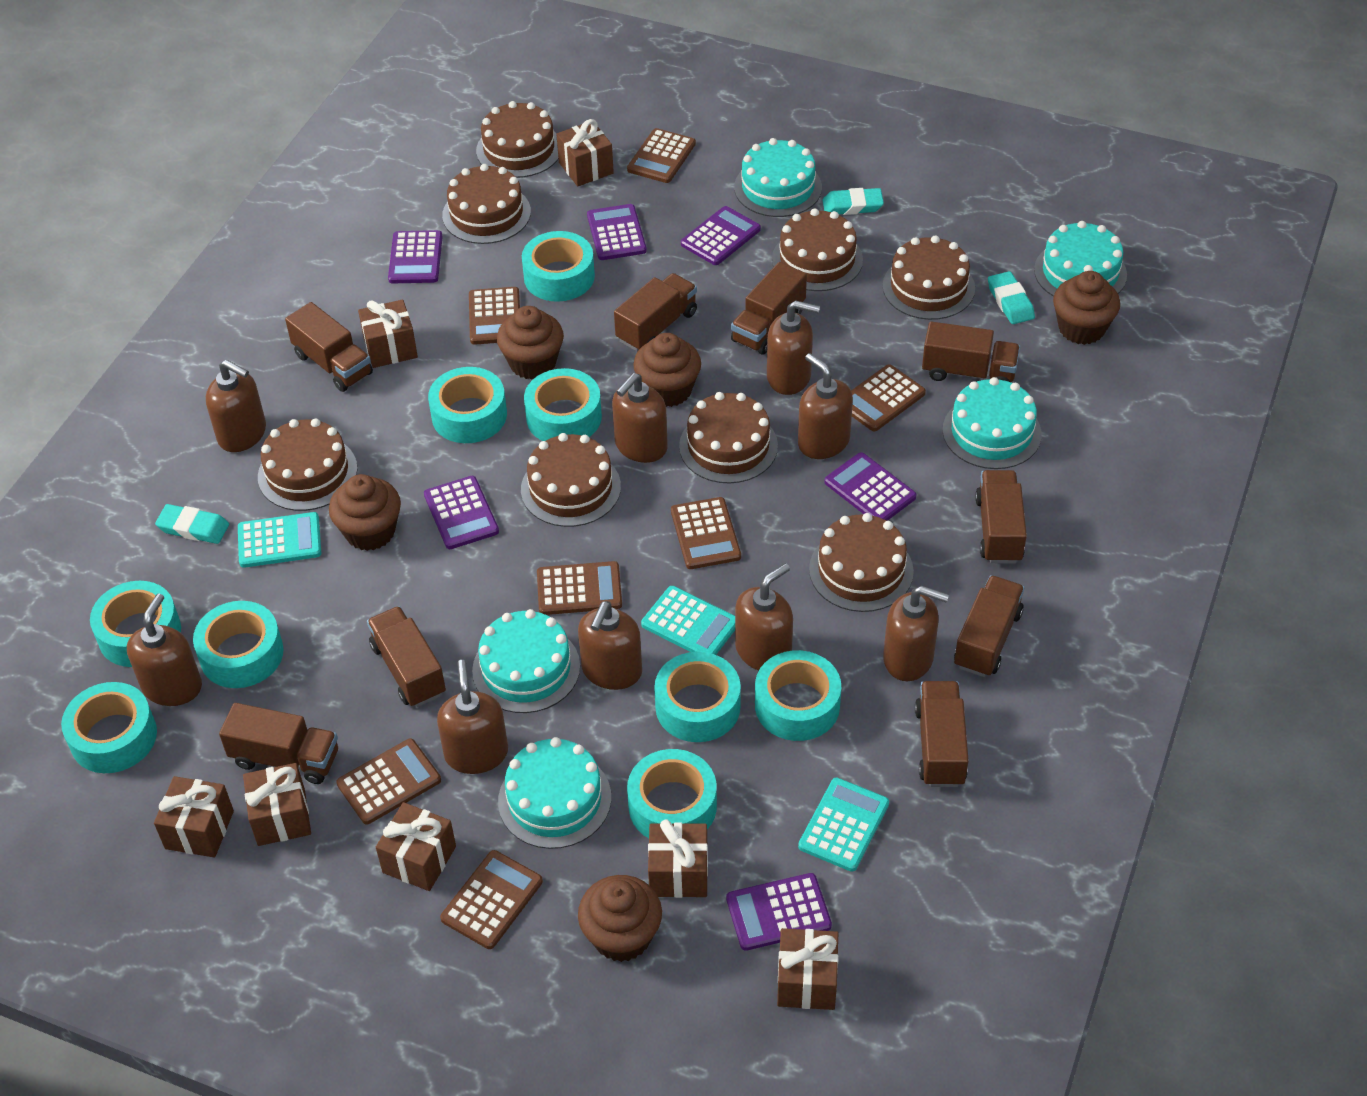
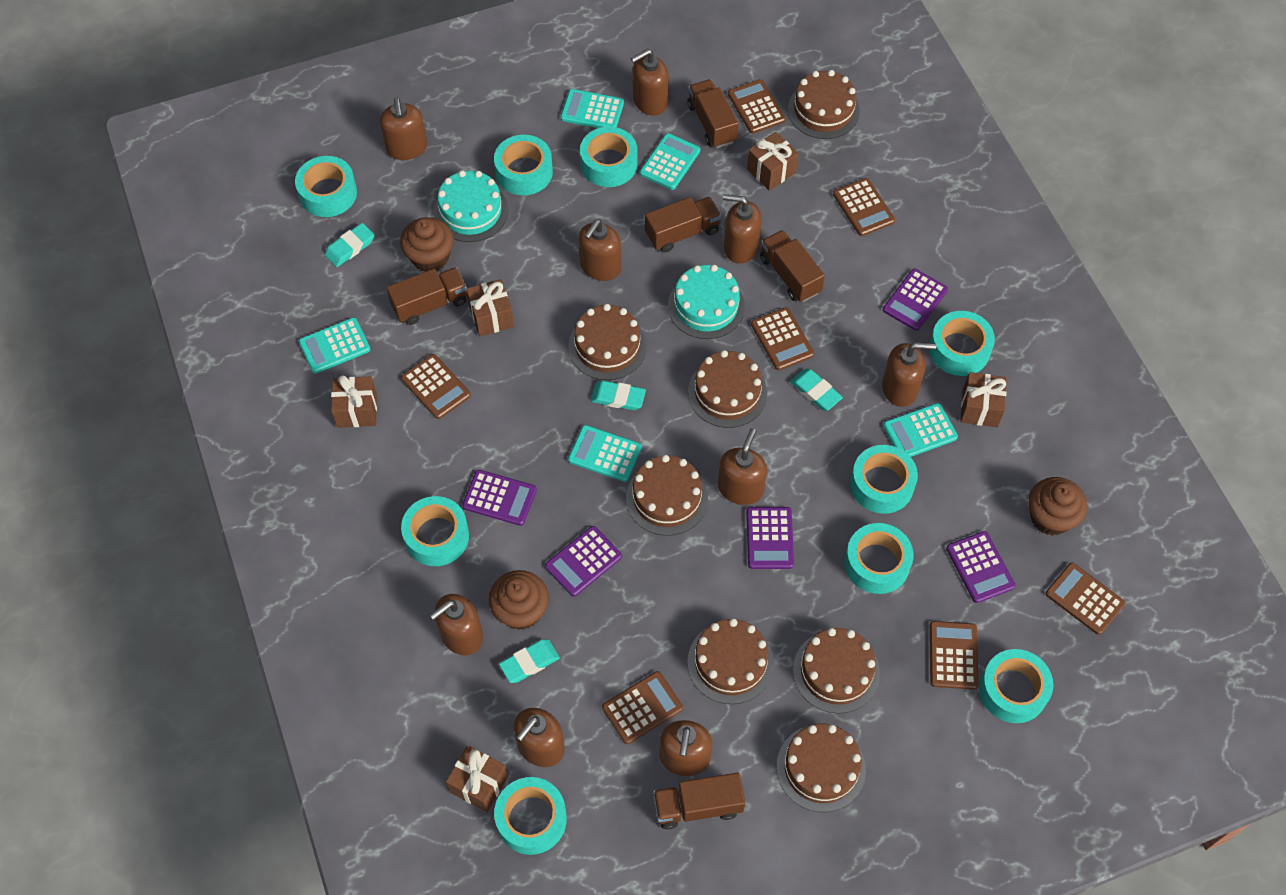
brown cake: [258,418,357,511] [442,164,531,244] [476,101,559,178] [521,433,621,527] [679,392,778,483] [772,208,863,291] [809,513,914,612] [882,236,975,320] = 8 -> [569,304,647,380] [626,455,708,536] [687,618,774,704] [688,350,767,428] [777,724,866,812] [788,70,860,139] [793,628,880,714] = 7
brown cupcake: [329,474,401,551] [497,306,564,380] [578,875,662,962] [633,333,701,407] [1053,271,1120,345] = 5 -> [400,217,454,272] [489,570,549,630] [1028,477,1087,536] = 3
brown gift: [154,776,234,858] [243,763,311,846] [358,299,418,368] [376,802,456,891] [556,119,614,186] [648,820,708,898] [777,928,839,1010] = 7 -> [331,375,377,428] [446,745,508,812] [466,279,514,337] [747,132,799,191] [960,372,1007,427] = 5
brown truck: [219,703,338,784] [285,302,373,392] [367,606,446,707] [614,273,697,352] [731,262,807,355] [915,681,969,787] [922,321,1020,382] [954,575,1025,677] [975,470,1027,564] = 9 -> [386,267,467,325] [645,197,721,252] [653,773,745,830] [687,79,738,148] [760,230,825,302] = 5
purple calculator: [388,230,443,284] [424,476,499,549] [587,204,647,260] [681,206,761,265] [726,873,832,951] [824,452,916,521] = 6 -> [462,470,537,526] [545,526,622,597] [746,507,794,569] [883,269,948,331] [946,531,1015,603] = 5
turquoise cake: [472,609,580,713] [498,737,611,849] [734,138,822,217] [943,377,1042,469] [1034,221,1127,297] = 5 -> [434,170,508,242] [668,265,745,339] = 2
turquoise calculator: [238,512,321,568] [641,586,735,655] [798,778,889,872] = 3 -> [299,317,371,374] [561,89,624,128] [568,425,642,482] [640,133,700,190] [883,403,958,457] = 5
turquoise eraser: [155,504,229,544] [823,188,884,215] [988,271,1035,324] = 3 -> [325,223,375,267] [499,639,560,683] [591,381,646,410] [790,369,843,411] = 4

